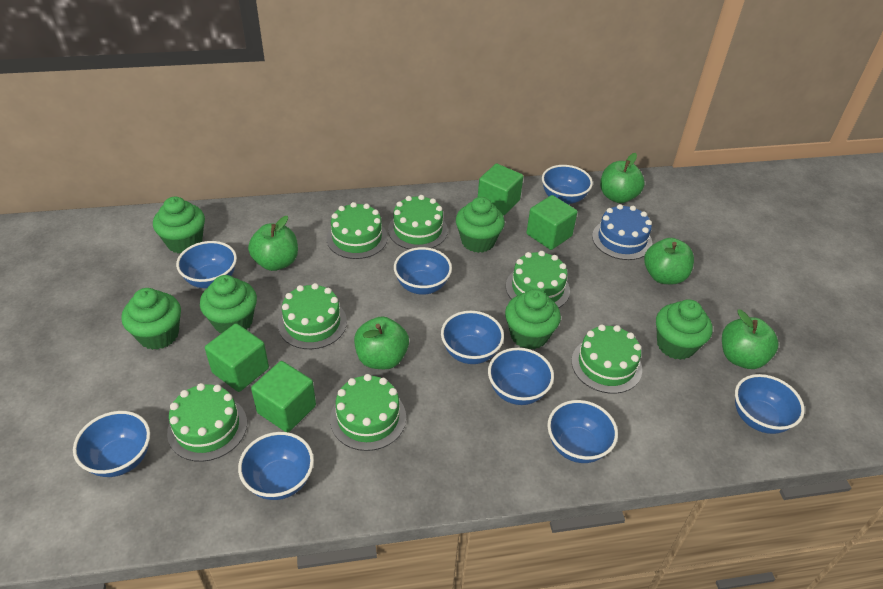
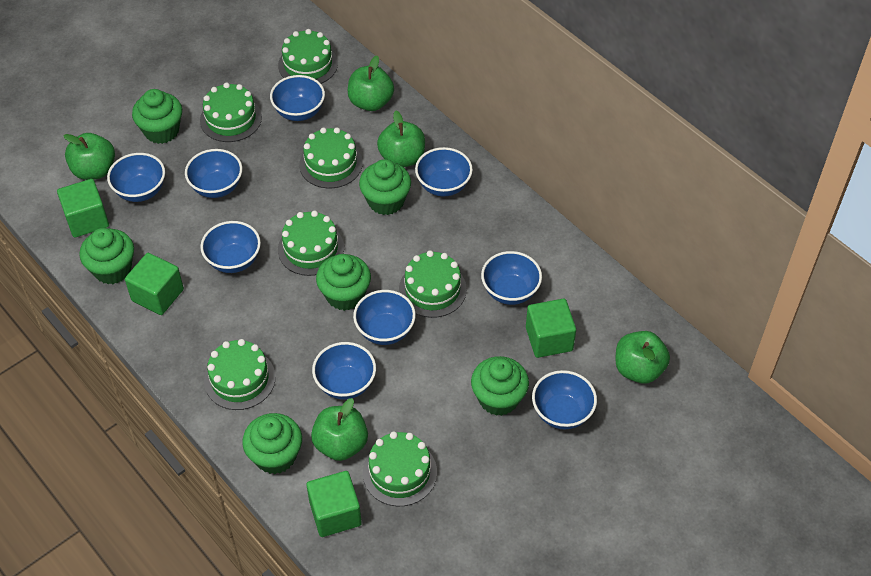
blue cake: [592,204,652,260] = 1 -> none = 0

